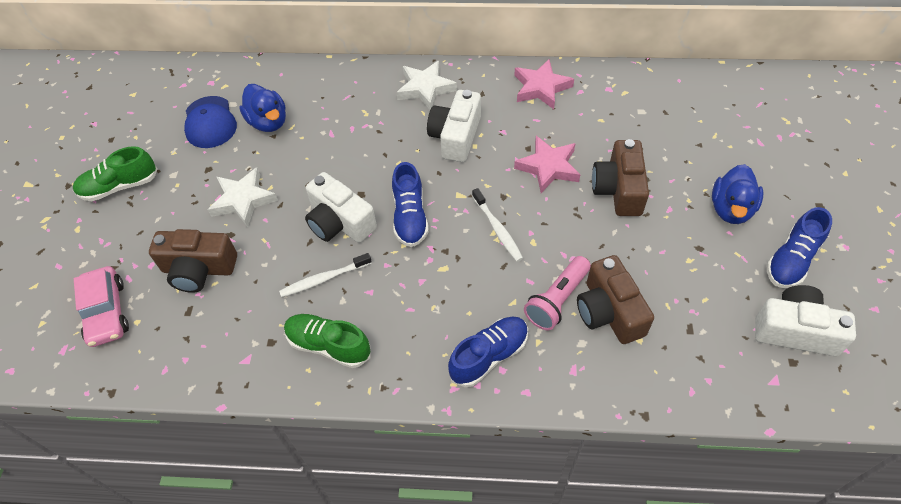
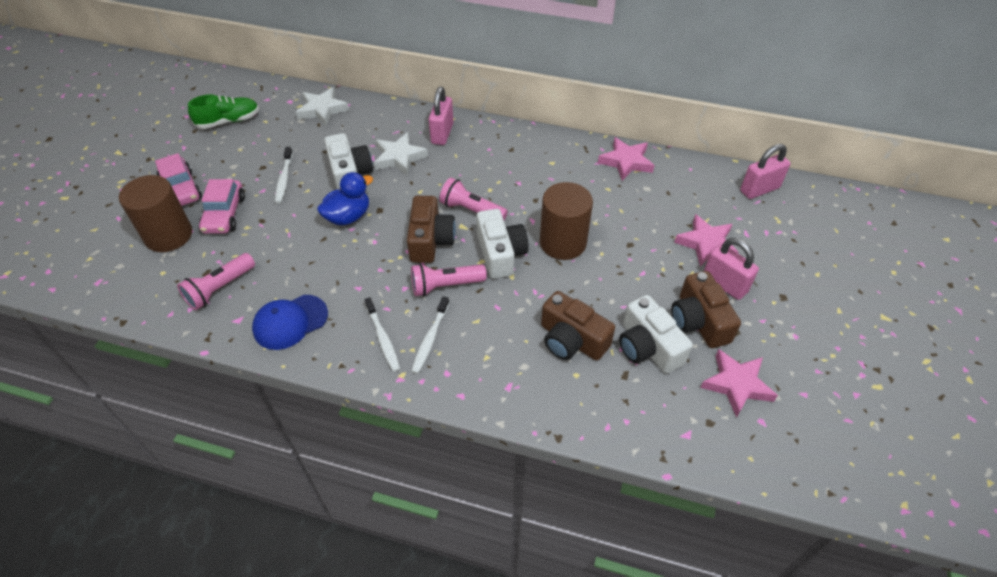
blue duck: [239,84,286,132] [712,164,763,224] = 2 -> [317,172,373,226] = 1
blue shoe: [392,162,429,247] [448,316,528,387] [767,207,832,288] = 3 -> none = 0
brown cylinder: none = 0 -> [119,175,192,252] [540,182,593,260] = 2
green shoe: [73,146,158,201] [284,314,370,368] = 2 -> [188,94,259,129] = 1
pink car: [74,266,129,347] = 1 -> [155,153,202,206] [199,179,245,234] = 2
pink flashlight: [524,256,591,330] = 1 -> [177,253,255,310] [411,264,487,296] [439,178,508,220] = 3
pink padlock: none = 0 -> [429,87,454,145] [704,238,759,300] [740,144,791,199] = 3
pink star: [514,59,574,109] [514,136,580,193] = 2 -> [598,137,655,181] [674,214,738,266] [700,349,778,418] = 3
white toothbrush: [279,253,372,297] [472,188,523,262] = 2 -> [275,147,293,204] [364,297,400,372] [411,296,449,374] = 3

